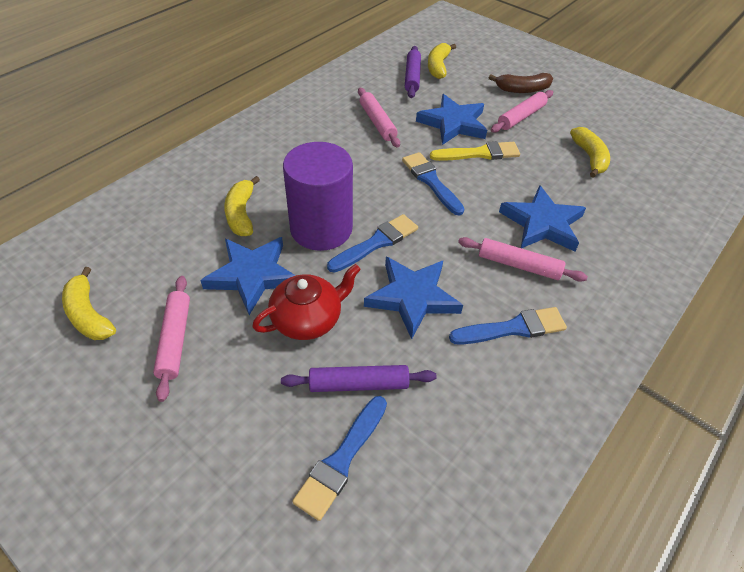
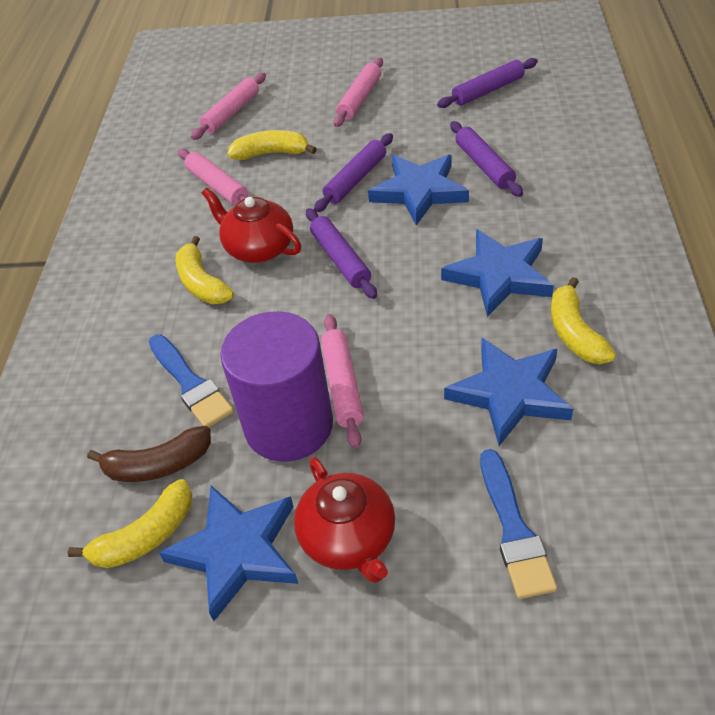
blue brush: [292,396,387,521] [327,214,418,273] [402,152,465,216] [449,307,567,345] = 4 -> [149,334,234,427] [480,449,557,599] = 2
purple rolling pin: [281,365,436,392] [405,46,421,98] = 2 -> [306,208,377,299] [314,133,393,212] [437,58,538,108] [450,121,523,197] = 4
red teapot: [252,264,361,340] = 1 -> [202,188,301,263] [294,457,395,583] = 2
yellow brush: [430,141,520,161] = 1 -> none = 0

